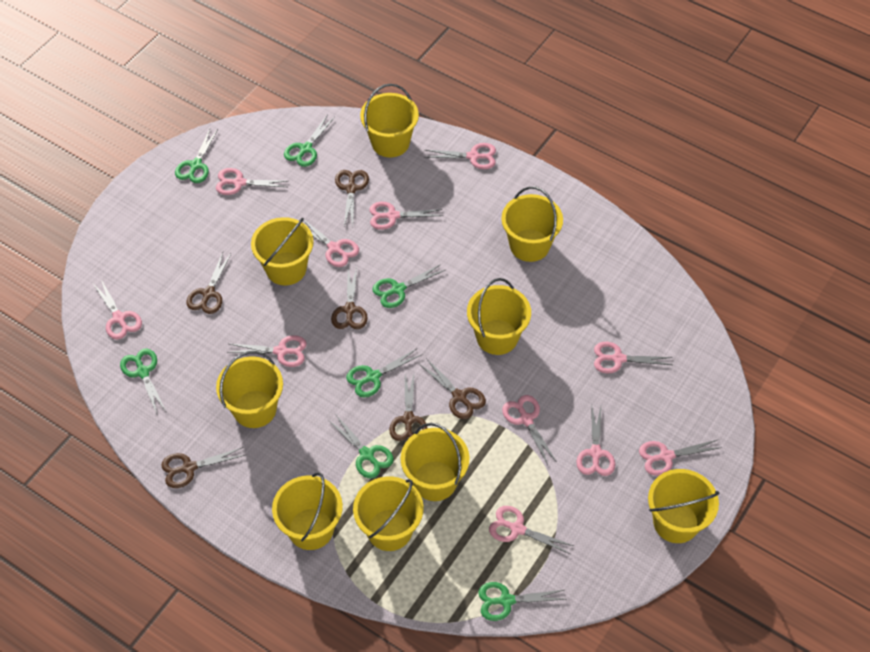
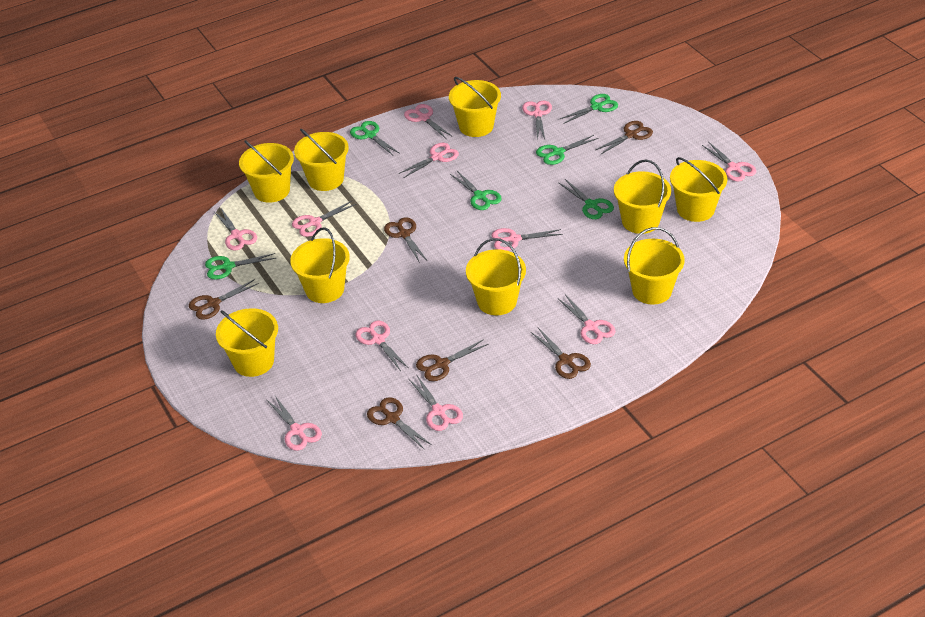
green scissors: [120,349,166,414] [175,129,218,183] [284,114,335,167] [328,415,394,478] [346,349,421,397] [372,264,445,308] [478,582,566,621] = 7 -> [205,253,276,280] [350,121,399,155] [450,171,502,210] [536,135,598,165] [559,179,614,219] [560,94,618,124] = 6

